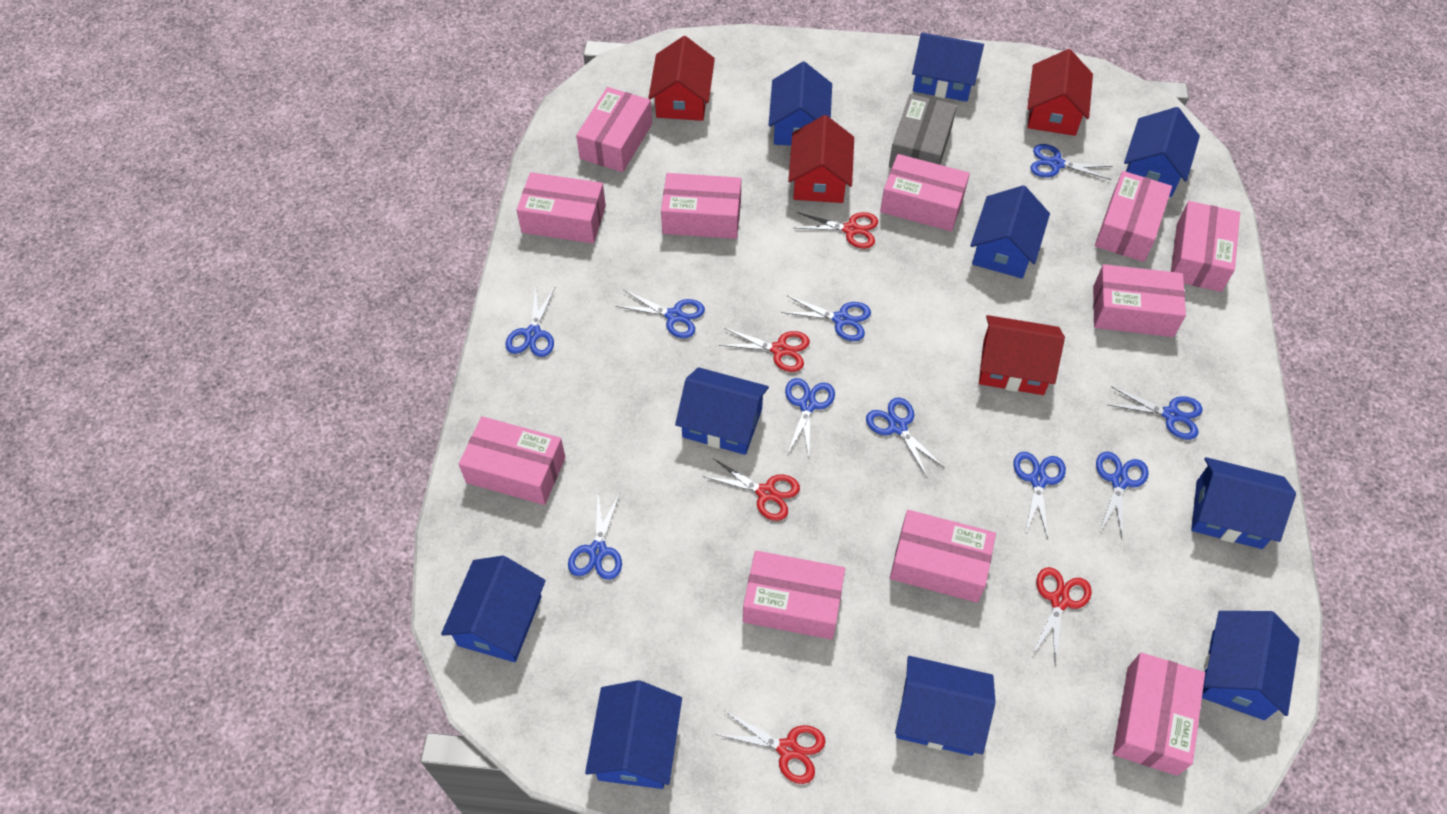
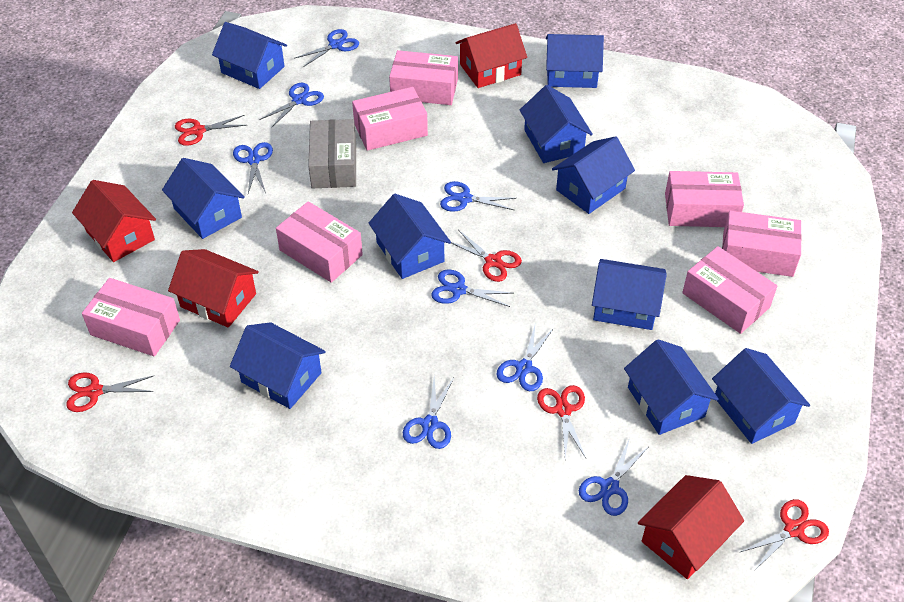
blue scissors: [505,286,556,357] [568,493,622,580] [616,290,705,338] [781,296,871,341] [785,378,835,457] [866,397,945,477] [1013,452,1066,539] [1030,144,1112,180] [1096,452,1149,538] [1109,387,1203,440] = 10 -> [233,142,273,193] [260,83,324,128] [294,29,359,67] [403,378,454,449] [431,269,512,307] [440,181,517,212] [496,322,554,391] [579,438,648,516] = 8
pink box: [459,416,566,505] [517,172,606,243] [576,87,652,172] [661,173,741,239] [743,551,845,640] [880,154,970,231] [890,510,996,603] [1093,264,1186,337] [1095,171,1172,262] [1113,652,1205,776] [1171,201,1240,292] = 11 -> [82,278,180,356] [276,201,363,283] [352,87,428,151] [389,50,458,105] [665,171,744,227] [682,246,777,334] [722,211,802,277] = 7

